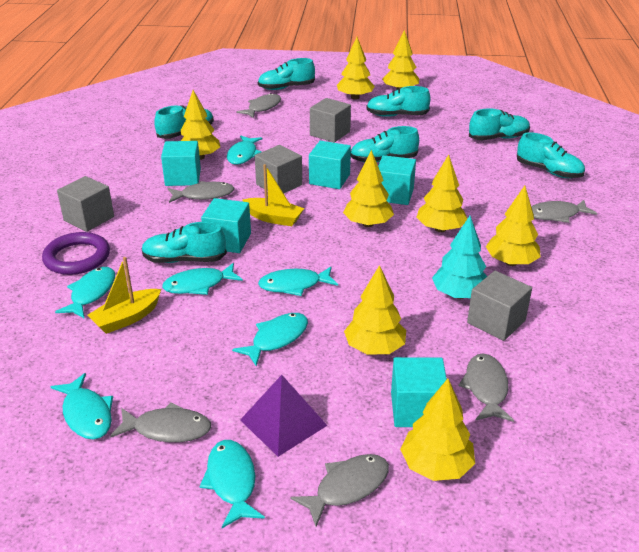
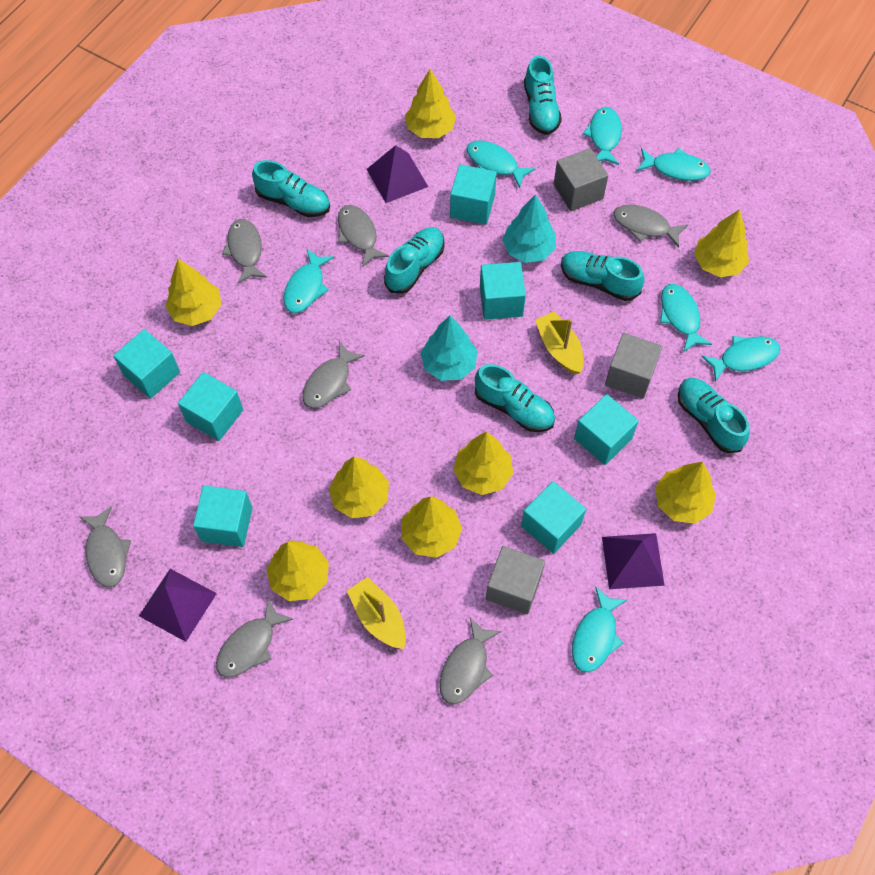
grey cube: [57,176,114,232] [255,145,302,194] [310,98,351,143] [467,271,532,341] = 4 -> [486,546,545,615] [554,148,608,211] [605,333,663,399] = 3
grey fish: [110,402,211,442] [168,181,234,203] [236,93,281,118] [291,454,389,527] [458,354,514,422] [531,200,597,223] = 6 -> [79,506,131,587] [216,598,294,678] [222,219,267,283] [302,341,365,408] [338,205,389,267] [440,617,501,704] [613,204,688,248] = 7
purple pyramid: [240,375,328,457] = 1 -> [139,569,217,642] [367,145,428,203] [602,533,665,589] = 3
purple ring: [42,232,110,275] = 1 -> none = 0
turquoise cube: [161,141,201,186] [201,198,251,253] [309,141,351,189] [378,155,416,205] [391,357,447,427] = 5 -> [113,329,180,399] [178,372,243,441] [193,486,253,547] [450,164,497,225] [480,262,526,320] [521,481,586,554] [574,394,639,465] = 7
turquoise shoe: [141,222,227,263] [154,105,214,139] [258,58,315,90] [351,126,419,162] [366,86,430,117] [469,108,530,140] [517,132,585,178] = 7 -> [252,160,330,217] [384,227,445,294] [475,364,555,432] [524,56,562,135] [561,251,644,301] [678,378,750,453] = 6
turquoise tree: [432,216,487,299] = 1 -> [420,316,477,381] [502,194,556,263] = 2

